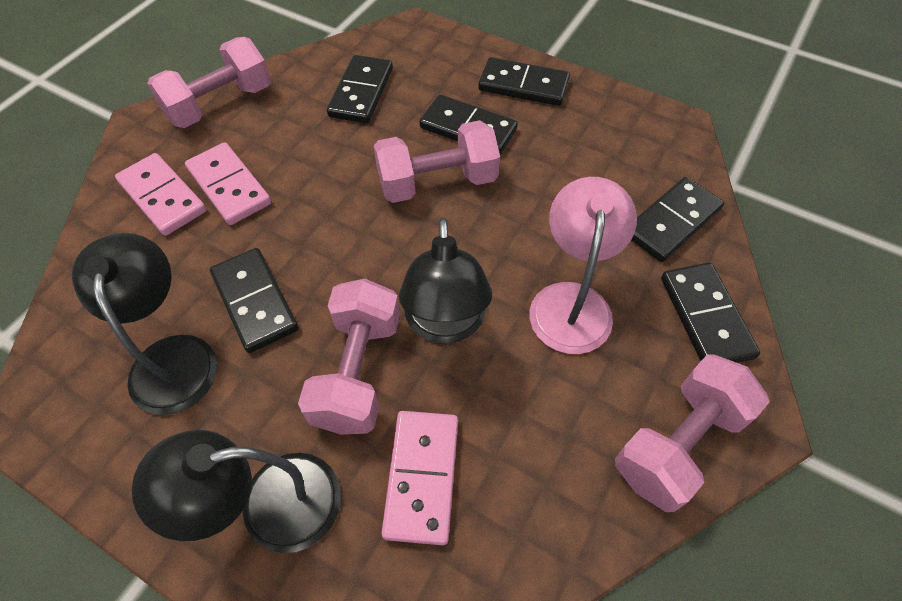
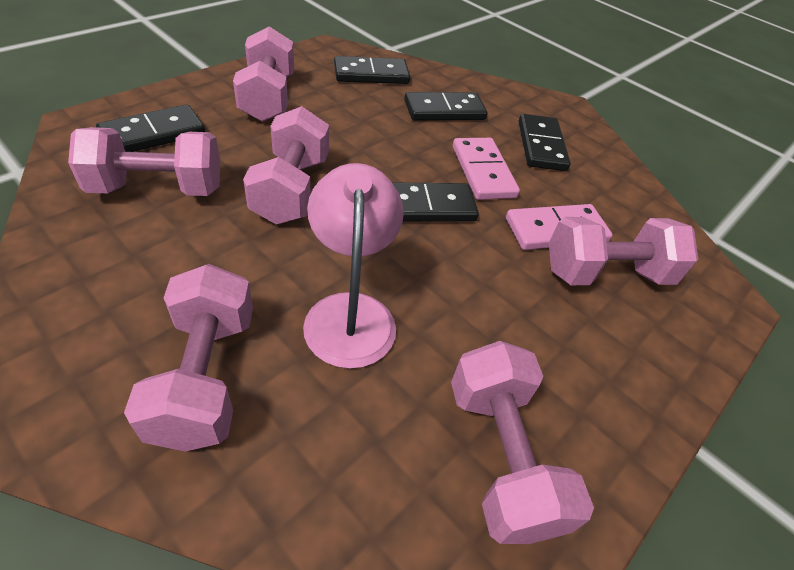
black domino: [210,248,299,353] [327,55,393,123] [419,95,518,155] [478,57,570,106] [631,177,724,262] [661,263,760,363] = 6 -> [96,104,205,152] [334,56,410,84] [392,182,479,222] [404,92,488,121] [519,114,571,171] = 5
black lamp: [72,233,217,415] [132,430,341,553] [399,217,492,344] = 3 -> none = 0
pink domino: [115,153,206,236] [185,142,271,225] [381,411,458,545] = 3 -> [453,138,520,200] [506,204,613,250] = 2
pink dumbbell: [147,37,271,128] [298,279,400,435] [374,120,500,203] [615,354,770,512] = 4 -> [68,127,220,196] [124,264,253,452] [233,26,294,122] [243,106,329,224] [451,341,594,544] [549,217,698,285] = 6

